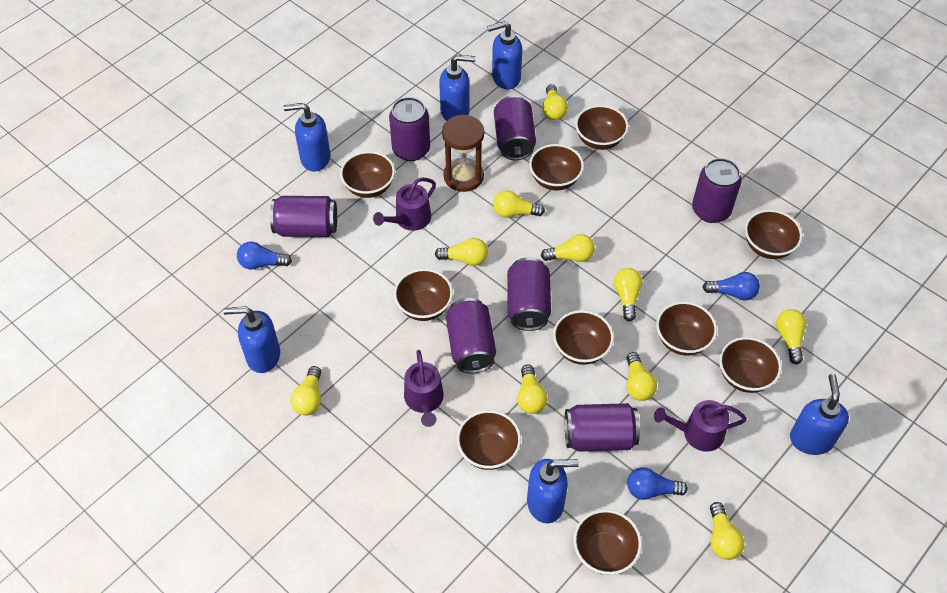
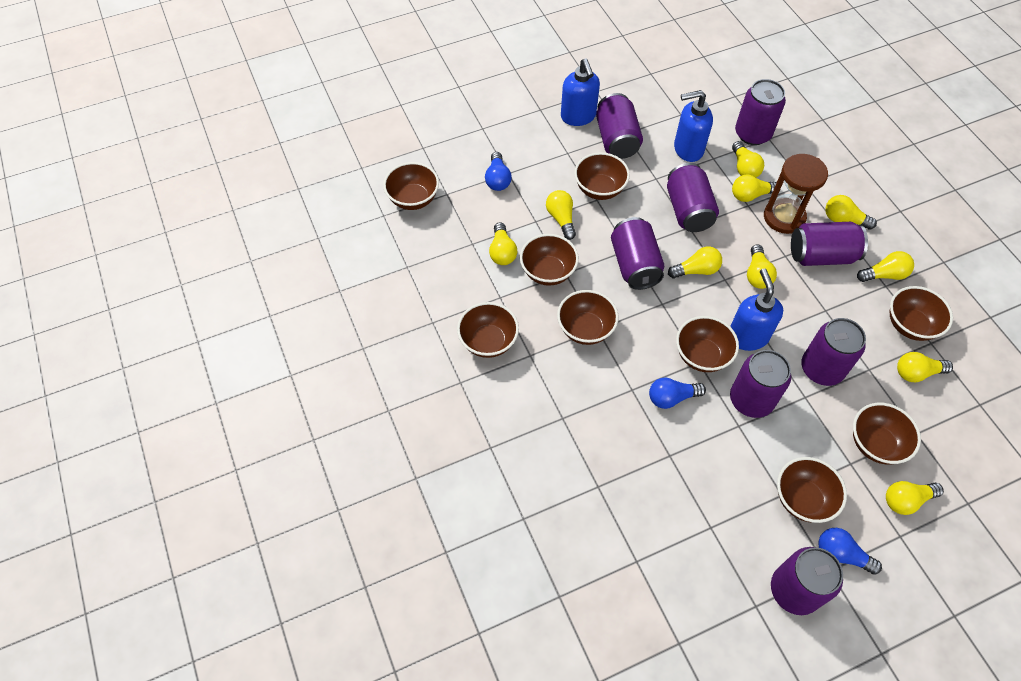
blue soap dispenser: [223,306,280,373] [283,103,330,172] [439,55,476,121] [487,21,522,89] [527,459,579,523] [790,374,849,455] = 6 -> [561,58,600,126] [674,90,713,162] [730,268,783,351] = 3
brown bowl: [340,151,395,198] [394,269,453,321] [457,410,521,470] [529,144,584,191] [553,310,614,365] [573,509,642,575] [575,105,628,150] [656,301,717,356] [719,337,782,393] [745,210,803,259] = 10 -> [383,162,439,210] [457,302,519,358] [520,234,579,286] [557,290,619,345] [574,152,630,200] [676,316,739,372] [777,457,847,523] [853,403,921,464] [889,286,953,341] = 9
purple can: [270,196,337,237] [389,97,430,161] [446,298,496,373] [494,95,536,160] [507,257,551,331] [565,403,640,452] [692,158,742,223] = 7 -> [596,93,643,159] [611,217,664,290] [667,163,719,232] [730,350,791,418] [735,79,786,145] [771,547,843,615] [791,222,868,266] [801,318,866,386] = 8
purple watering can: [373,177,436,231] [404,350,444,427] [654,400,747,452] = 3 -> none = 0

